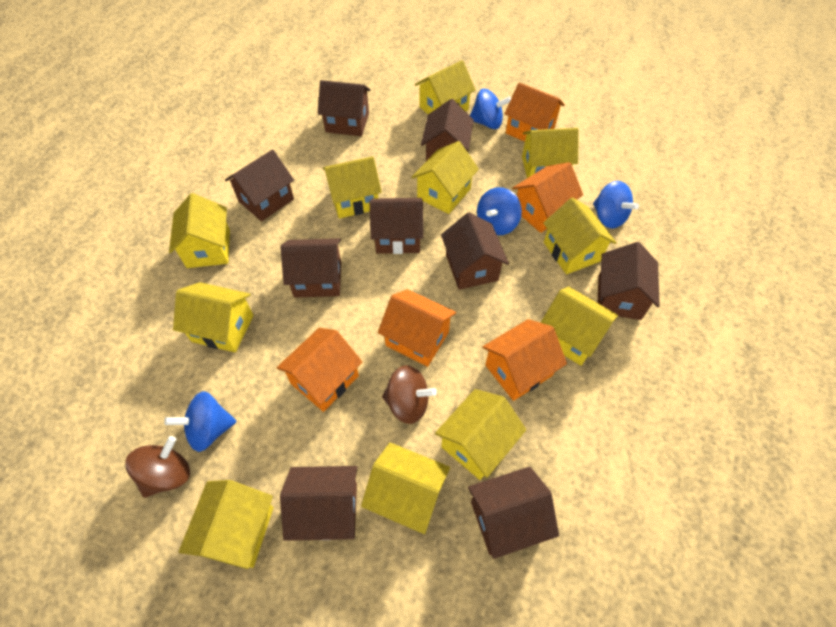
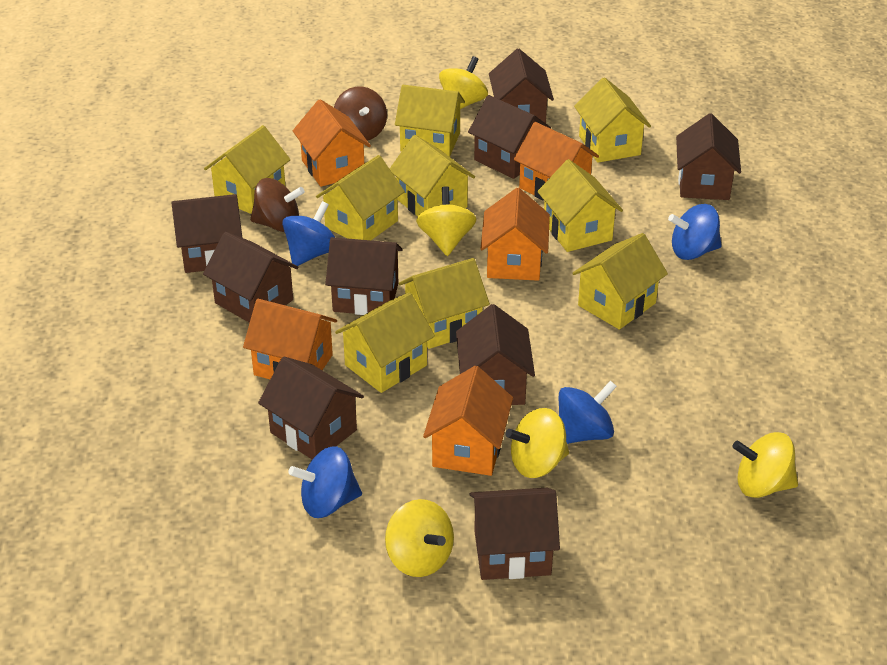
yellow house: [169,193,230,268] [173,282,254,352] [179,480,274,569] [323,156,382,218] [361,443,450,534] [411,141,479,214] [415,60,476,114] [435,389,526,480] [522,128,579,178] [540,286,618,366] [543,197,617,274] = 11 -> [204,125,291,214] [316,155,405,240] [335,292,435,393] [390,135,475,216] [395,85,465,157] [399,258,490,349] [537,159,623,252] [572,233,668,330] [574,77,651,163] = 9
yellow spinning top: none = 0 -> [385,499,454,577] [416,186,477,256] [439,56,488,109] [506,408,569,478] [732,432,798,498] = 5

